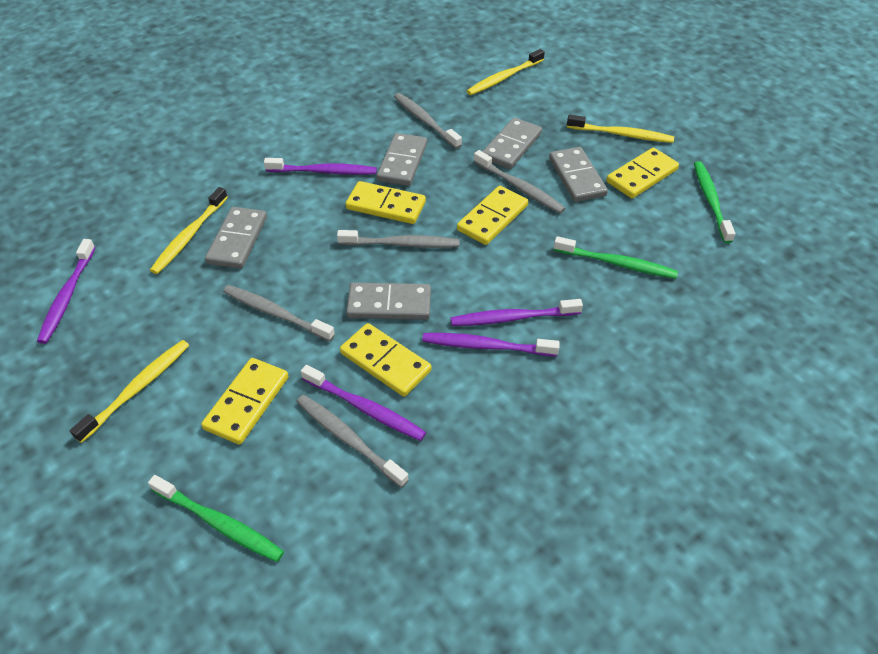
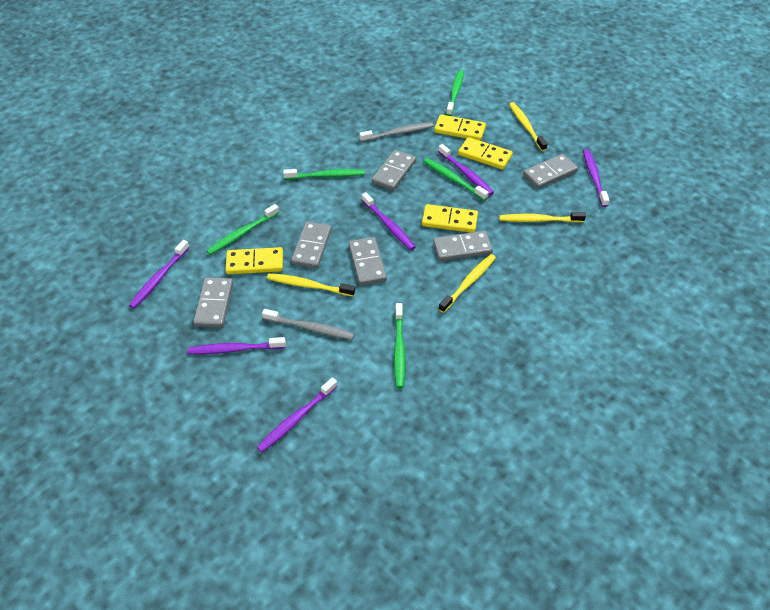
green toothbrush: [148,475,284,562] [554,236,678,279] [694,161,736,243] = 3 -> [206,204,279,255] [283,169,365,179] [394,303,406,388] [423,158,489,201] [446,70,464,116] = 5
grey domino: [205,207,267,269] [346,283,431,320] [377,133,427,186] [482,118,542,169] [549,147,608,202] = 5 -> [193,277,233,327] [291,221,332,268] [349,237,387,285] [372,150,416,191] [433,231,493,261] [523,154,578,189] = 6
grey toothbrush: [223,285,335,341] [297,395,409,488] [337,230,460,248] [394,93,462,149] [473,150,565,214] = 5 -> [262,309,354,340] [359,122,434,142] = 2
purple toothbrush: [37,239,95,344] [264,158,377,175] [301,365,426,441] [422,333,560,356] [451,299,583,326] = 5 -> [129,240,189,309] [188,337,286,354] [257,377,338,453] [362,192,415,250] [438,144,494,195] [583,149,610,207] = 6
yellow domino: [201,358,289,445] [340,323,432,397] [346,181,426,224] [457,186,528,245] [606,148,679,198] = 5 -> [225,247,283,274] [422,204,478,233] [434,114,486,141] [458,137,513,170] = 4

